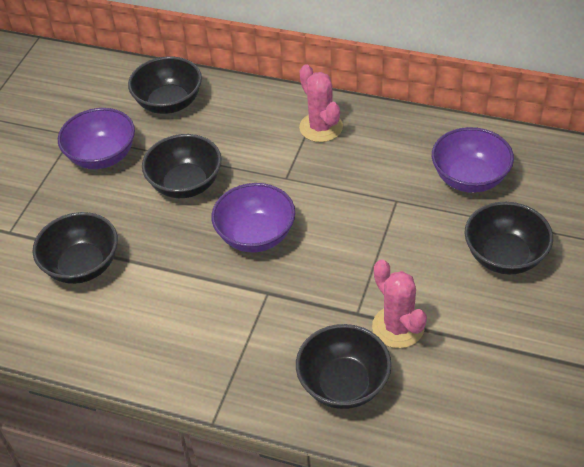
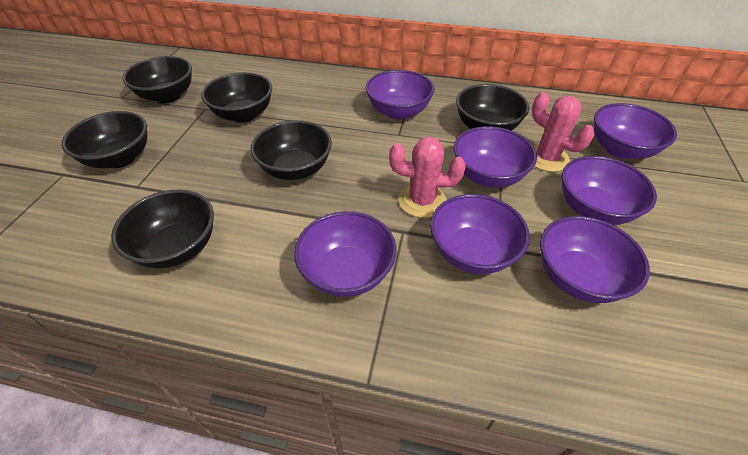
black bowl: [33,212,118,284] [128,56,202,114] [142,134,222,198] [296,324,391,409] [464,202,553,274] = 5 -> [62,111,147,168] [111,189,214,268] [122,56,192,103] [201,72,272,123] [251,120,332,180] [456,84,529,131] = 6
purple bowl: [58,108,135,169] [211,183,295,253] [432,127,514,193] = 3 -> [294,211,396,297] [366,70,434,120] [430,194,530,274] [454,126,537,188] [540,216,650,303] [562,156,657,225] [594,103,677,159] = 7

